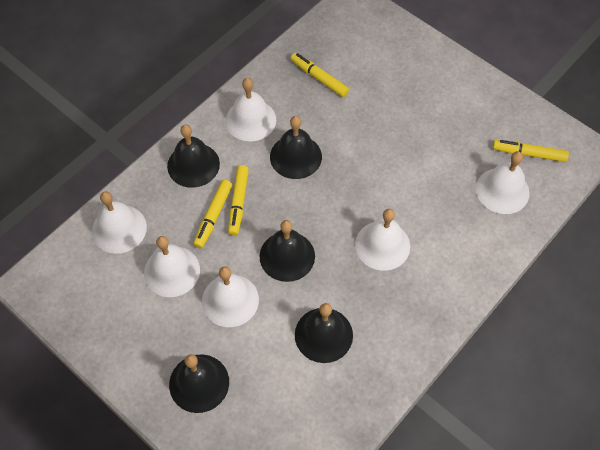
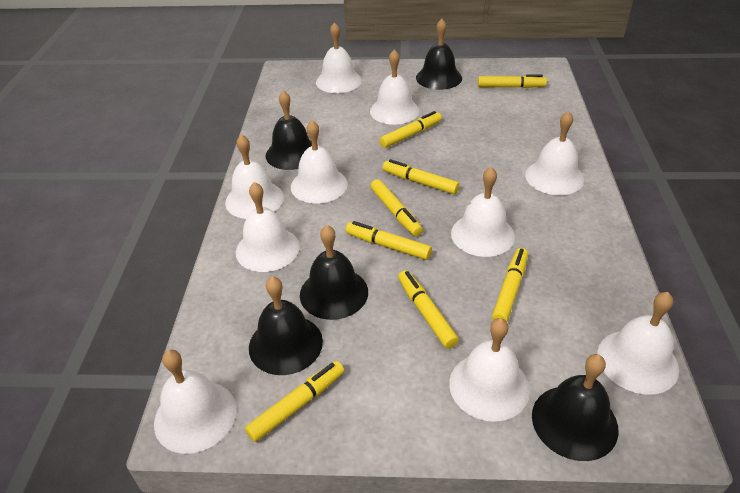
white bell: [92,191,147,254] [144,236,200,297] [202,266,259,327] [226,78,276,142] [355,209,410,271] [476,151,530,214] = 6 -> [154,350,236,454] [225,134,284,219] [236,182,300,272] [291,120,348,204] [316,22,362,93] [370,49,419,125] [449,318,530,422] [451,167,515,257] [525,111,584,195] [597,292,679,395] = 10
yellow marker: [193,180,232,249] [228,165,249,236] [291,53,349,97] [493,140,569,162] = 4 -> [245,361,344,442] [346,221,432,260] [370,179,423,236] [379,111,442,148] [383,159,460,194] [398,270,459,349] [478,74,547,88] [492,248,528,322] = 8

